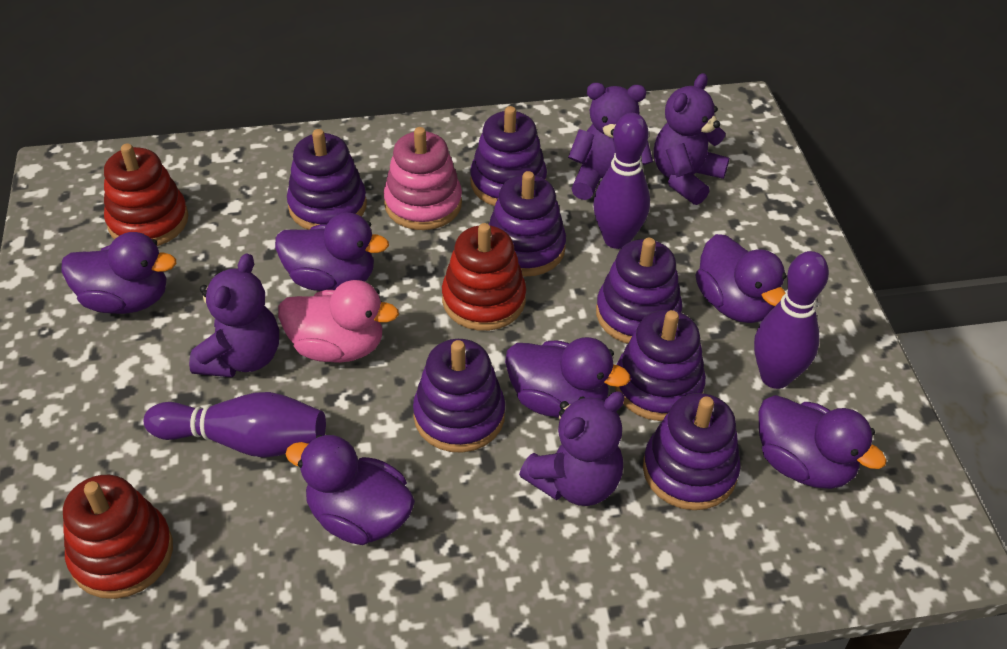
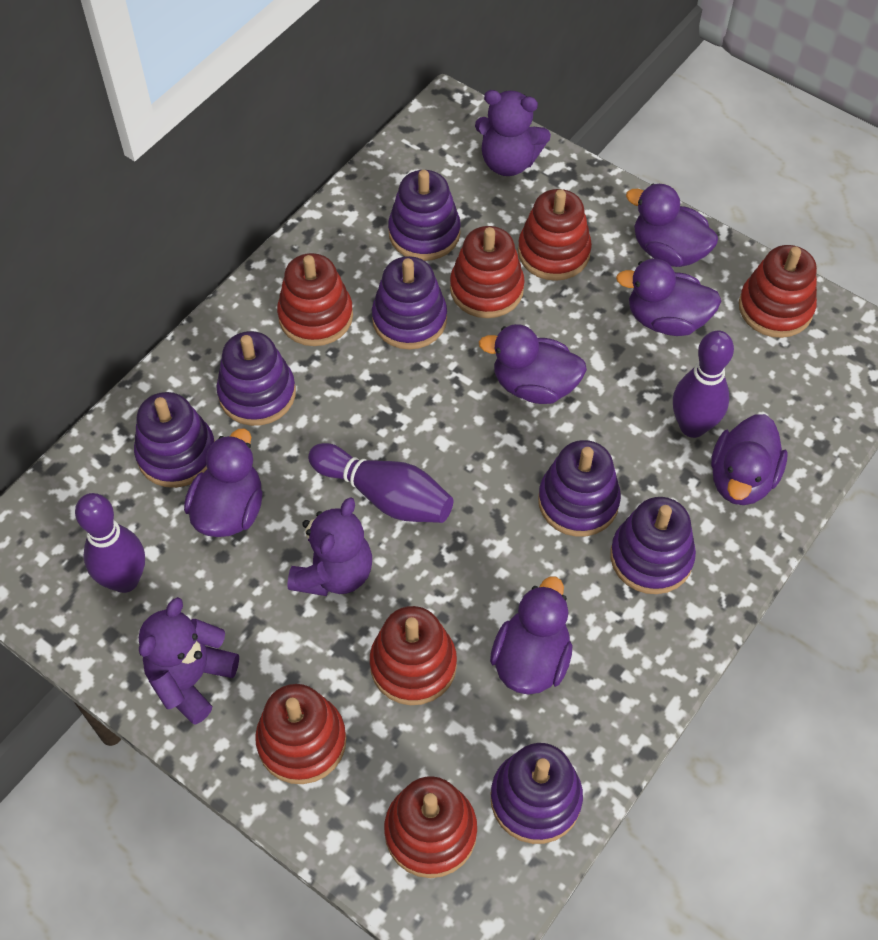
pink duck: [278,280,399,363] = 1 -> none = 0
pink stacking toy: [383,127,462,230] = 1 -> none = 0
purple teddy bear: [189,253,279,377] [519,391,625,506] [568,83,653,200] [654,73,730,205] = 4 -> [139,597,239,725] [287,497,372,596] [475,90,551,176] = 3
red stacking toy: [63,475,173,599] [104,143,188,246] [442,223,526,331] = 3 -> [255,684,346,784] [277,253,353,346] [370,606,457,705] [384,776,477,878] [450,226,525,318] [518,189,592,281] [739,245,817,338] = 7

